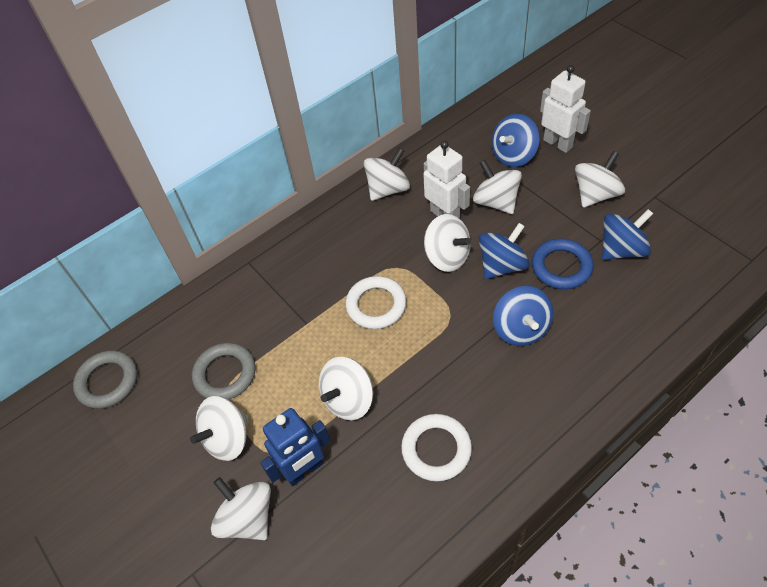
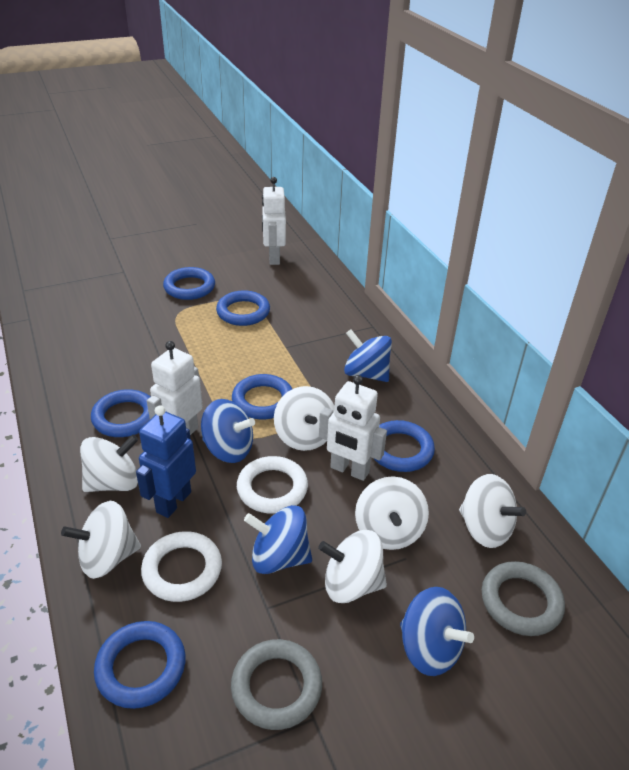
blue ring: [532,239,594,289] = 1 -> [91,389,150,437] [94,621,186,709] [163,267,215,300] [216,290,270,326] [232,374,292,419] [373,420,435,472] = 6
white robot: [423,141,470,219] [540,65,591,153] = 2 -> [147,341,203,435] [262,177,286,265] [319,375,387,481] = 3
white spinning top: [190,396,248,461] [211,477,271,540] [319,357,373,420] [364,148,410,201] [424,214,471,272] [473,160,522,214] [575,151,625,208] = 7 -> [61,501,141,579] [80,435,138,492] [274,386,335,451] [318,530,387,603] [355,476,429,550] [459,474,526,548] = 6

